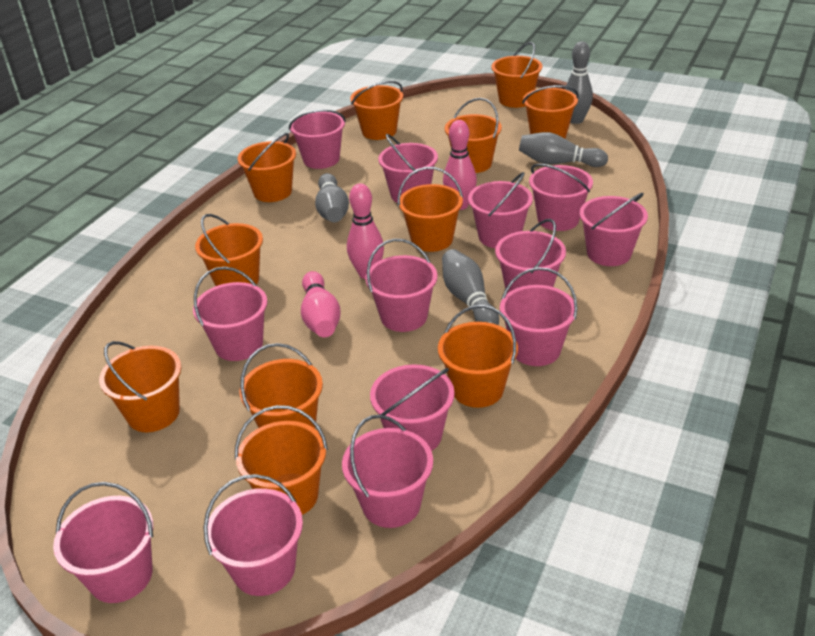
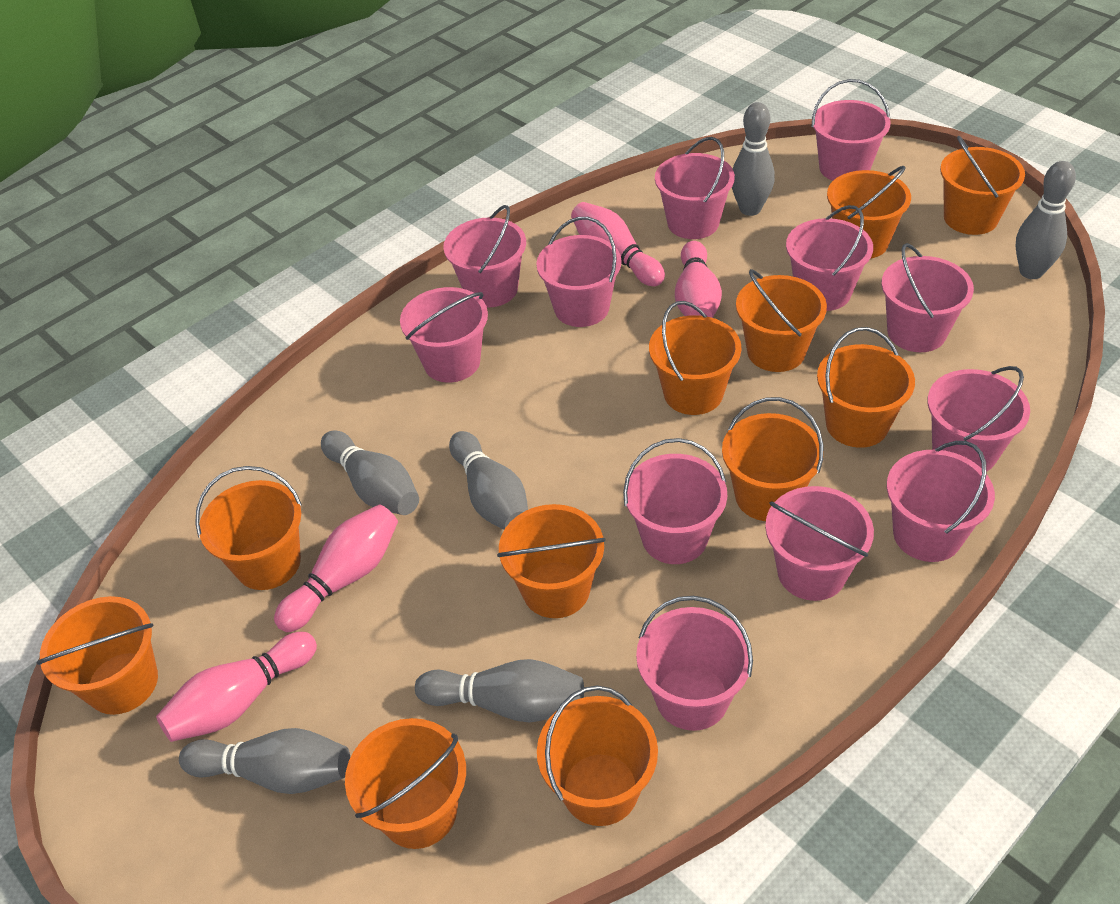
grey bowling pin: [315,173,349,222] [442,249,499,325] [519,132,608,167] [565,41,593,124] = 4 -> [179,728,350,794] [321,431,419,515] [415,659,584,722] [449,431,528,529] [732,102,775,216] [1016,161,1076,279] = 6
pink bowling pin: [301,271,341,337] [347,184,384,279] [443,120,477,210] = 3 -> [156,632,317,742] [274,504,398,632] [571,202,665,286] [675,241,722,318] = 4
pink bucket: [53,482,153,603] [193,267,267,361] [203,474,303,596] [289,110,346,169] [342,415,433,528] [365,239,437,332] [370,364,455,451] [378,134,438,203] [468,172,533,248] [495,219,566,293] [500,267,578,366] [529,164,593,231] [580,193,648,266] = 13 -> [400,287,488,383] [443,205,526,307] [536,217,621,327] [623,438,727,564] [636,596,753,731] [655,137,735,239] [765,486,874,601] [786,205,873,311] [812,79,890,181] [881,243,974,352] [887,441,995,562] [928,366,1030,472] = 12

